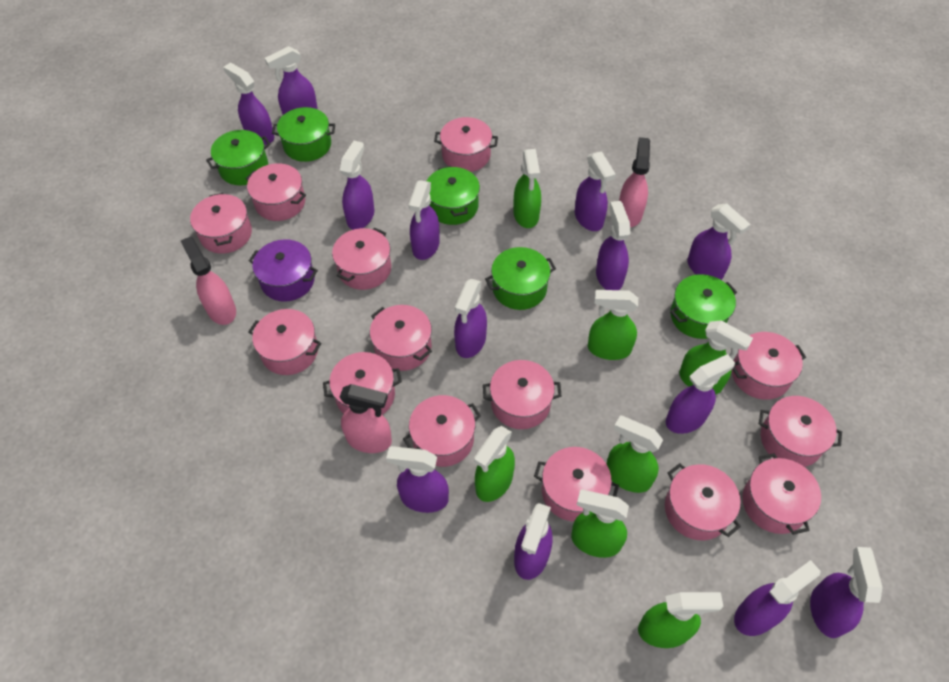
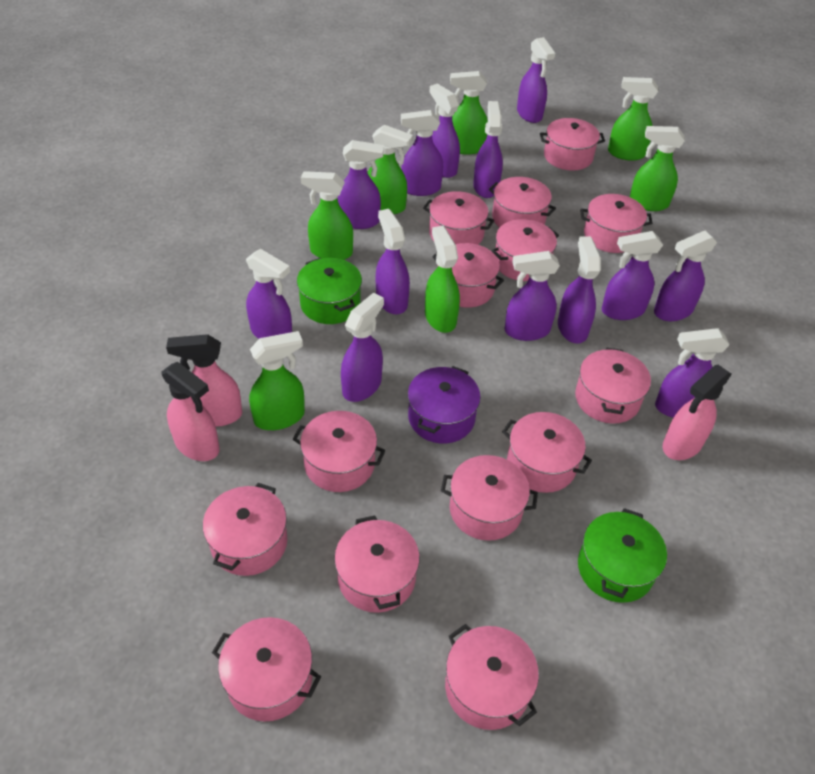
green pot: [206,130,271,186] [272,107,335,162] [427,166,480,225] [485,247,556,310] [670,274,737,339] = 5 -> [297,258,362,324] [578,508,667,603] = 2

